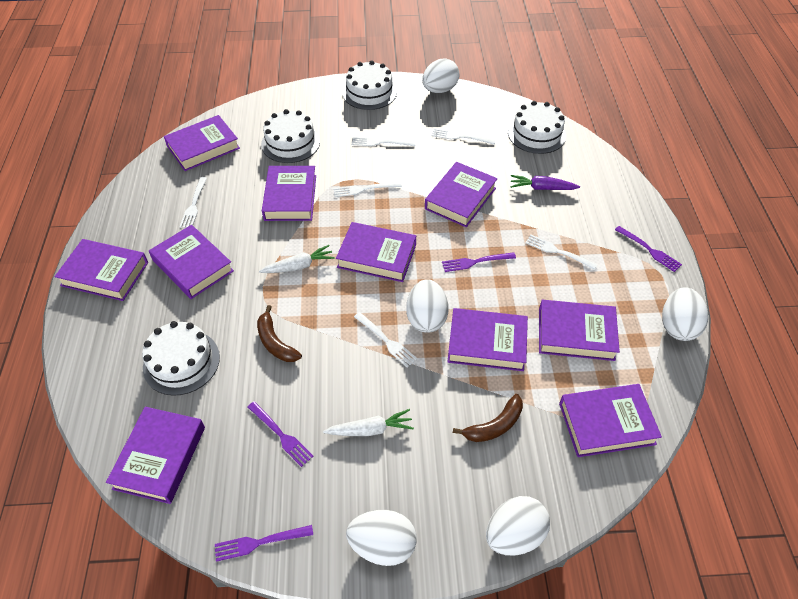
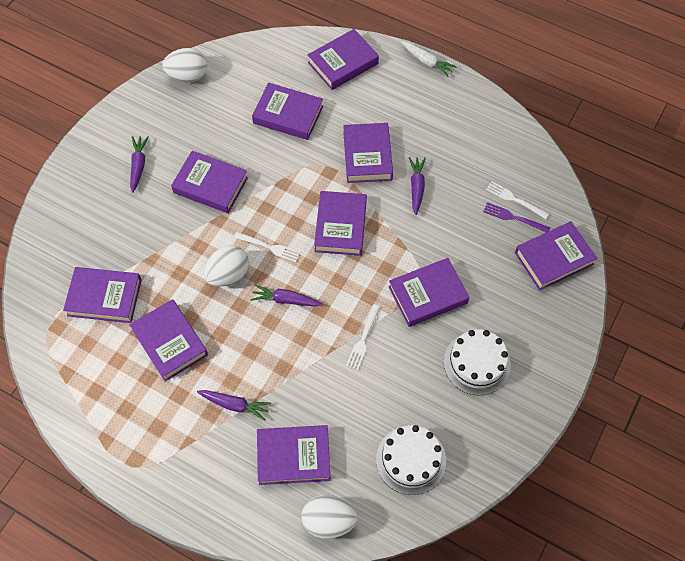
brown banana: [257,305,302,362] [453,394,523,442] = 2 -> none = 0
purple carrot: [510,175,580,190] = 1 -> [130,136,149,193] [197,390,271,421] [251,284,322,307] [409,157,426,215] = 4
purple fork: [215,525,313,562] [248,401,314,467] [442,252,516,272] [615,226,682,272] = 4 -> [483,202,550,232] = 1
white cake: [142,321,220,396] [261,109,320,163] [342,60,397,110] [508,101,566,154] = 4 -> [376,425,446,495] [444,329,511,395] = 2
white carrot: [259,245,335,273] [323,409,414,436] = 2 -> [401,41,457,77] = 1
white egg: [346,510,417,566] [406,279,449,333] [422,59,460,93] [486,496,550,556] [662,287,708,341] = 5 -> [162,48,208,82] [204,245,249,287] [302,495,358,539] = 3
white fork: [179,177,207,228] [333,182,402,197] [351,137,416,146] [354,312,417,368] [432,128,496,145] [525,235,597,270] = 6 -> [234,232,301,262] [346,304,380,370] [486,181,549,219] = 3

